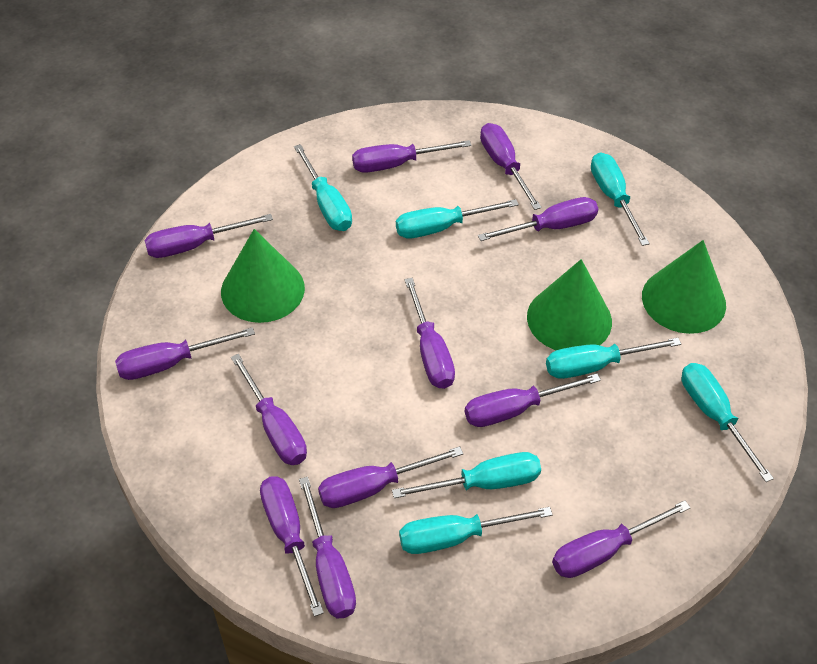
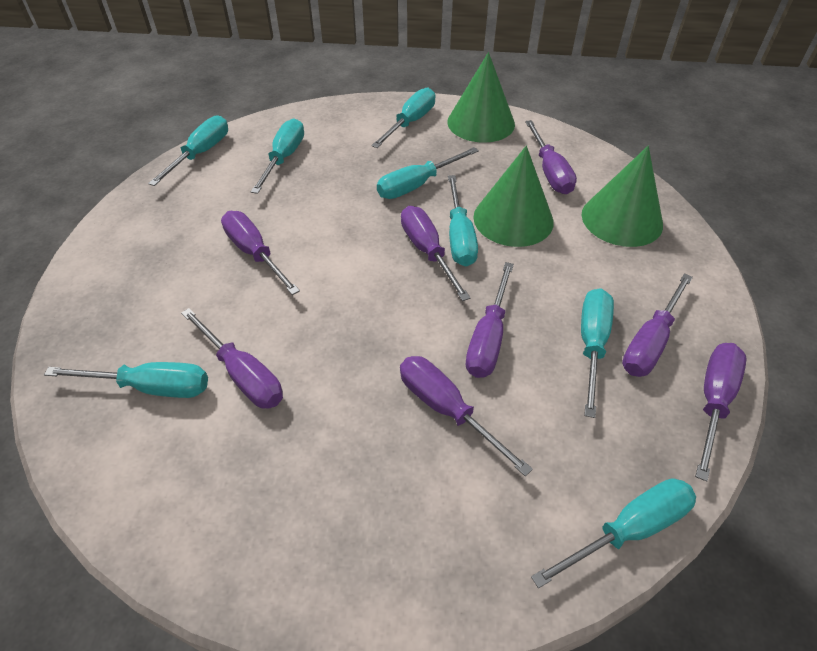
purple screwdriver: [115,327,255,380] [144,214,273,258] [231,354,307,465] [260,476,324,617] [299,477,356,618] [318,446,463,508] [352,140,471,173] [405,278,455,389] [465,374,601,427] [478,197,598,241] [480,123,542,210] [552,500,691,578] = 12 -> [181,308,283,409] [221,211,300,295] [400,356,533,477] [401,206,470,301] [466,262,514,378] [525,120,577,194] [622,273,693,377] [695,343,746,482] = 8
turquoise screwdriver: [294,144,352,231] [392,452,541,498] [396,199,519,238] [399,507,553,554] [546,338,681,379] [591,153,650,246] [681,363,774,482] = 7 -> [44,362,208,398] [148,115,228,186] [251,118,304,194] [371,88,435,148] [377,147,479,199] [448,175,478,266] [531,478,696,588] [581,288,614,418] = 8

